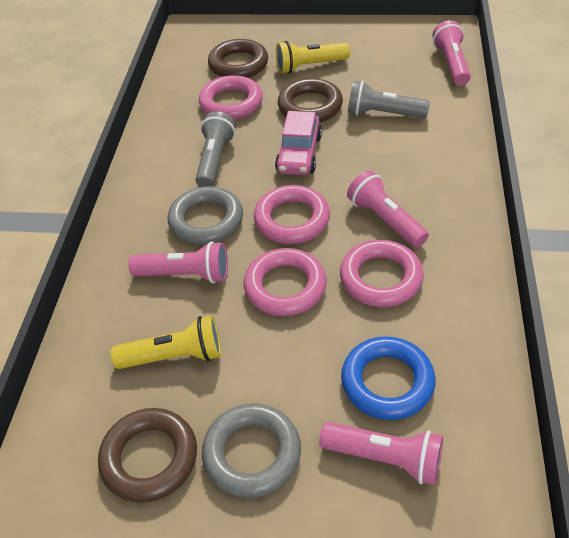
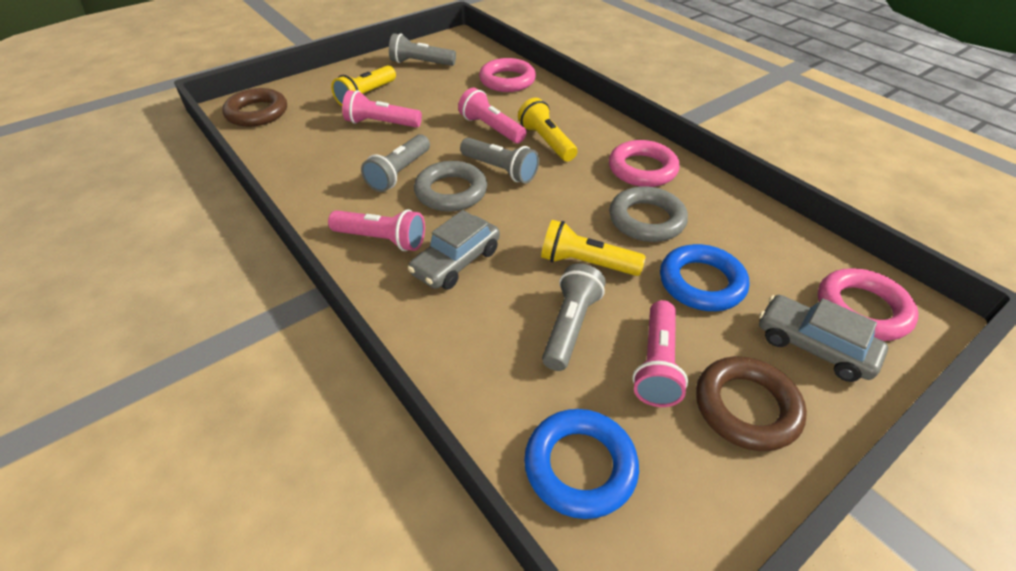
blue ring: [341,336,435,420] = 1 -> [524,409,639,519] [660,244,749,311] = 2
brown ring: [98,408,197,503] [208,39,268,78] [278,78,343,122] = 3 -> [222,88,287,127] [696,356,807,451] = 2
grey car: none = 0 -> [408,210,500,290] [759,295,888,382] = 2
grey flashlight: [195,111,235,187] [348,81,430,118] = 2 -> [361,134,430,192] [389,33,456,66] [460,138,539,184] [542,263,606,371] = 4
pink car: [275,111,322,175] = 1 -> none = 0
pink ring: [199,75,263,120] [244,248,327,316] [254,185,330,244] [340,240,424,307] = 4 -> [479,58,536,92] [609,140,680,187] [818,268,919,341] = 3
yellow flashlight: [111,316,221,369] [276,41,350,74] = 2 -> [331,65,396,106] [518,98,577,162] [541,220,646,276] = 3

